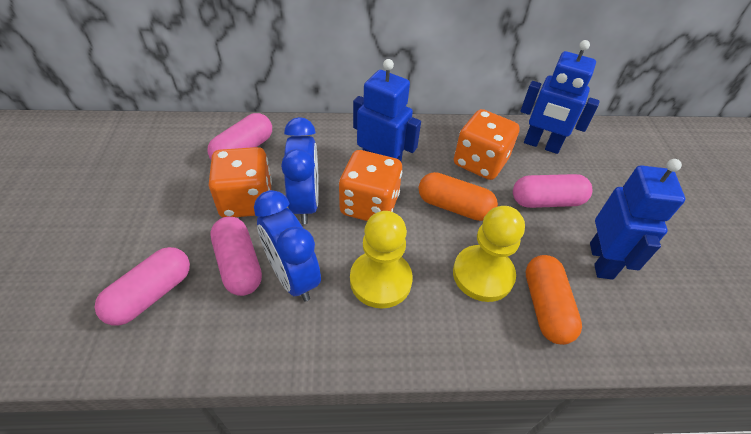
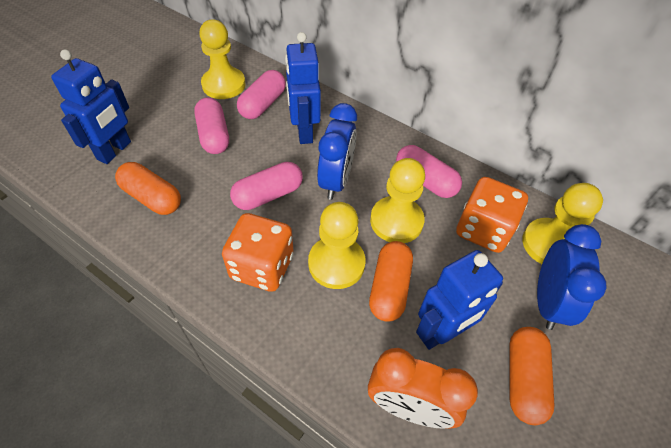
orange capsule: [419,172,498,221] [526,255,582,345] = 2 -> [115,162,181,215] [369,241,413,321] [509,327,555,425] = 3
orange clock: none = 0 -> [368,348,478,429] = 1
orange dice: [209,147,272,217] [339,150,402,221] [454,109,520,180] = 3 -> [222,213,294,292] [456,177,528,253] = 2
yellow pawn: [350,211,413,308] [453,206,525,302] = 2 -> [199,20,246,99] [308,202,366,289] [370,158,425,243] [522,183,603,264] = 4

